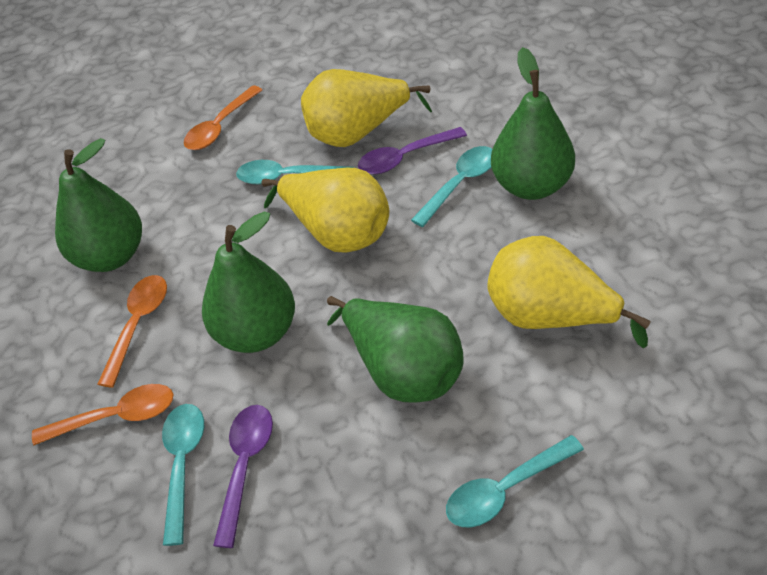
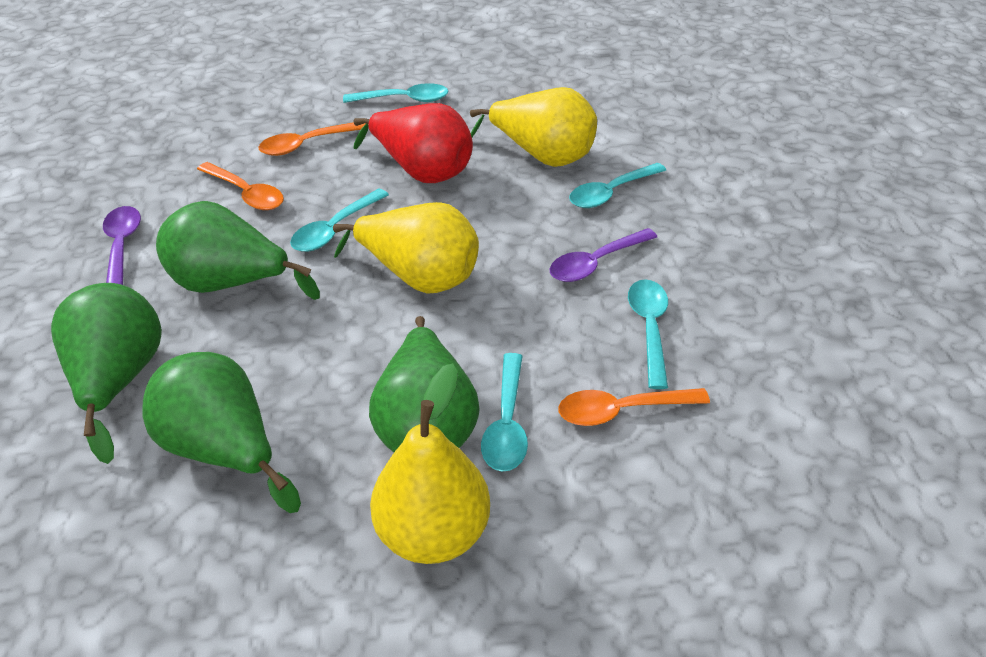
red pear: none = 0 -> [354,103,473,183] = 1
turquoise spoon: [162,404,204,546] [236,160,354,185] [411,146,492,227] [446,435,584,528] = 4 -> [290,188,389,252] [343,83,448,103] [481,353,528,471] [569,163,666,208] [628,279,668,389] = 5

